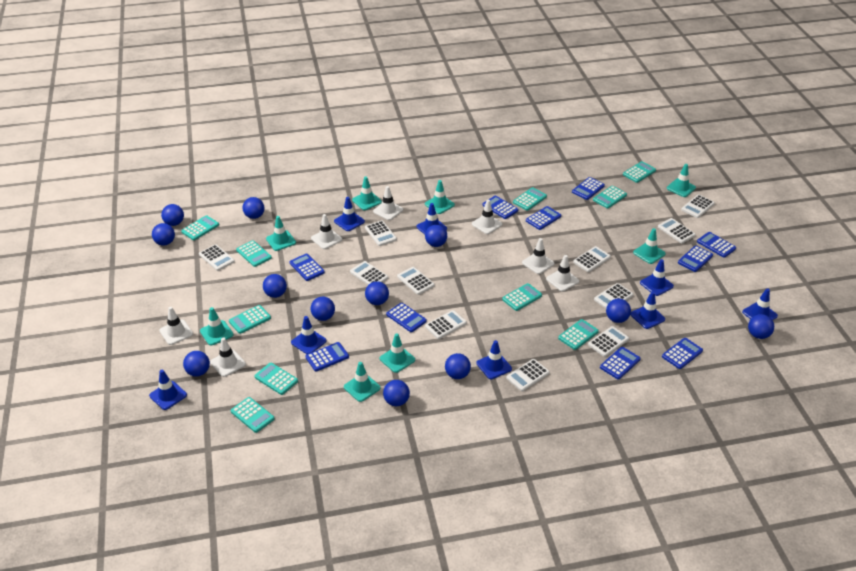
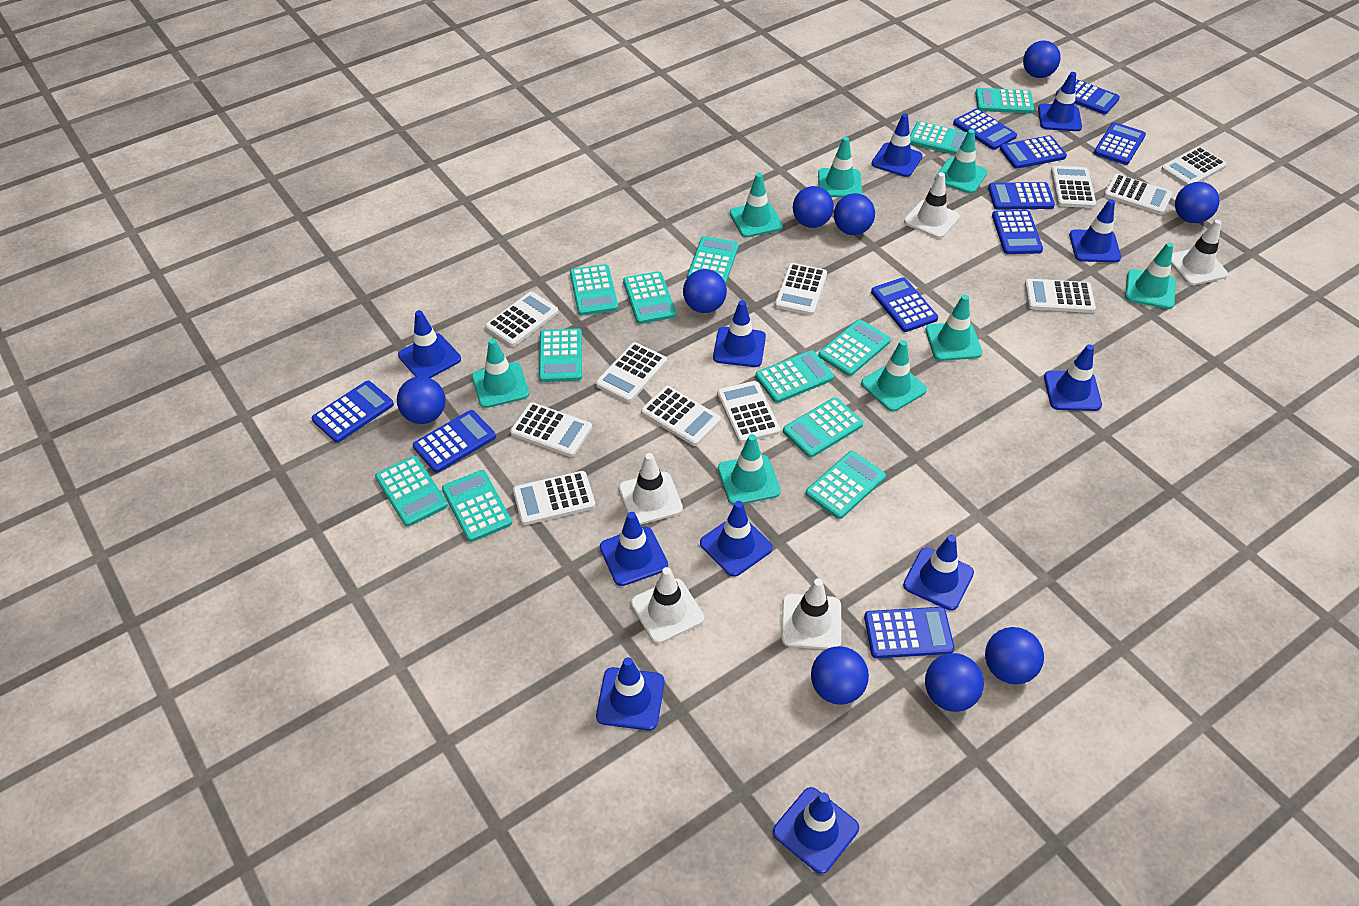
blue ball: [152,223,175,246] [161,204,184,226] [183,351,210,377] [243,197,264,219] [263,274,287,298] [311,297,335,321] [365,281,389,305] [383,380,410,406] [425,225,447,247] [445,353,471,379] [606,299,631,323] [748,314,774,339] = 12 -> [397,376,445,424] [683,269,727,313] [793,186,834,228] [811,646,869,705] [834,193,875,235] [925,653,984,712] [985,627,1044,685] [1023,40,1061,78] [1175,182,1219,223] = 9
blue traffic cone: [149,370,187,410] [291,316,326,354] [334,197,365,231] [417,203,447,235] [477,340,512,379] [630,291,665,329] [640,259,674,296] [742,288,778,320] = 8 -> [398,310,461,378] [596,657,665,731] [600,512,668,586] [700,501,773,577] [713,300,766,367] [773,787,859,874] [871,113,923,177] [903,535,974,611] [1038,72,1082,131] [1044,344,1102,411] [1069,199,1121,262] = 11
turquoise calculator: [181,215,219,240] [229,305,271,334] [231,397,275,433] [236,240,272,267] [254,363,298,395] [502,283,542,311] [513,187,547,211] [558,319,599,350] [593,186,627,208] [623,161,656,183] = 10 -> [375,456,448,527] [442,470,512,542] [539,328,582,382] [570,264,618,316] [623,271,676,324] [687,236,739,284] [755,350,834,403] [783,397,863,458] [806,451,886,519] [818,319,891,376] [910,121,968,155] [975,88,1034,113] = 12
white traffic cone: [159,307,193,345] [210,338,246,377] [311,214,342,249] [373,186,403,220] [472,200,502,234] [522,238,554,274] [546,255,579,291] = 7 -> [619,453,683,525] [631,567,704,644] [781,578,841,649] [904,172,960,238] [1171,219,1228,285] = 5

